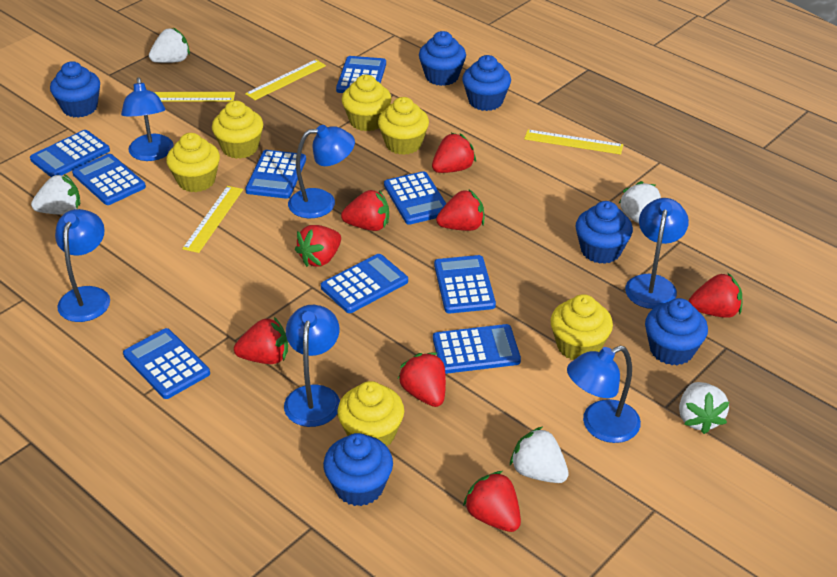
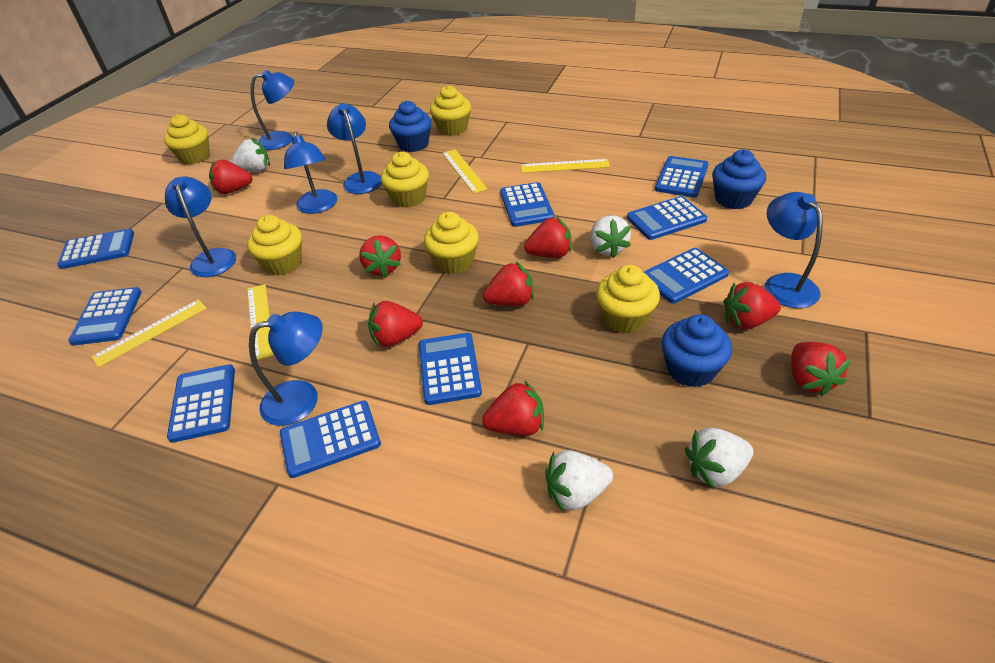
blue cupcake: [50,61,100,118] [323,433,393,506] [419,31,466,86] [462,55,511,111] [576,201,633,264] [645,298,708,365] = 6 -> [389,101,432,152] [661,314,732,388] [712,150,766,209] = 3
white strawberry: [31,174,80,214] [149,28,190,63] [510,427,569,483] [619,181,661,224] [679,382,729,434] = 5 -> [230,139,270,172] [545,450,613,512] [590,215,631,258] [685,428,754,489] = 4

